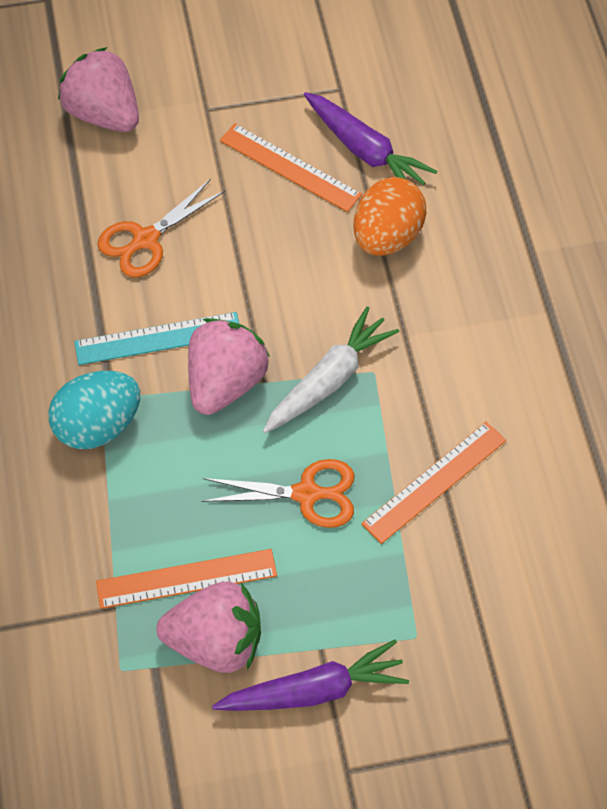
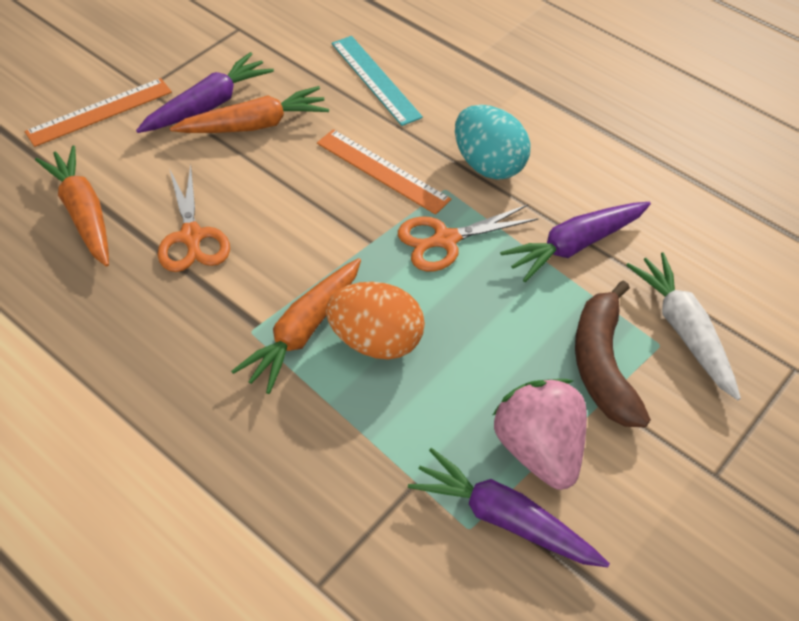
brown banana: none = 0 -> [575,280,651,427] = 1
orange carrot: none = 0 -> [35,146,109,267] [170,86,329,133] [231,258,361,394] = 3
orange ruler: [96,549,277,609] [220,124,362,212] [361,422,506,544] = 3 -> [25,78,172,147] [317,129,452,215] = 2
pink strawberry: [58,47,139,132] [156,581,261,673] [188,318,270,415] = 3 -> [493,379,587,490] = 1
purple carrot: [212,640,409,711] [304,92,437,185] = 2 -> [136,52,274,133] [408,448,610,567] [500,202,651,282] = 3

